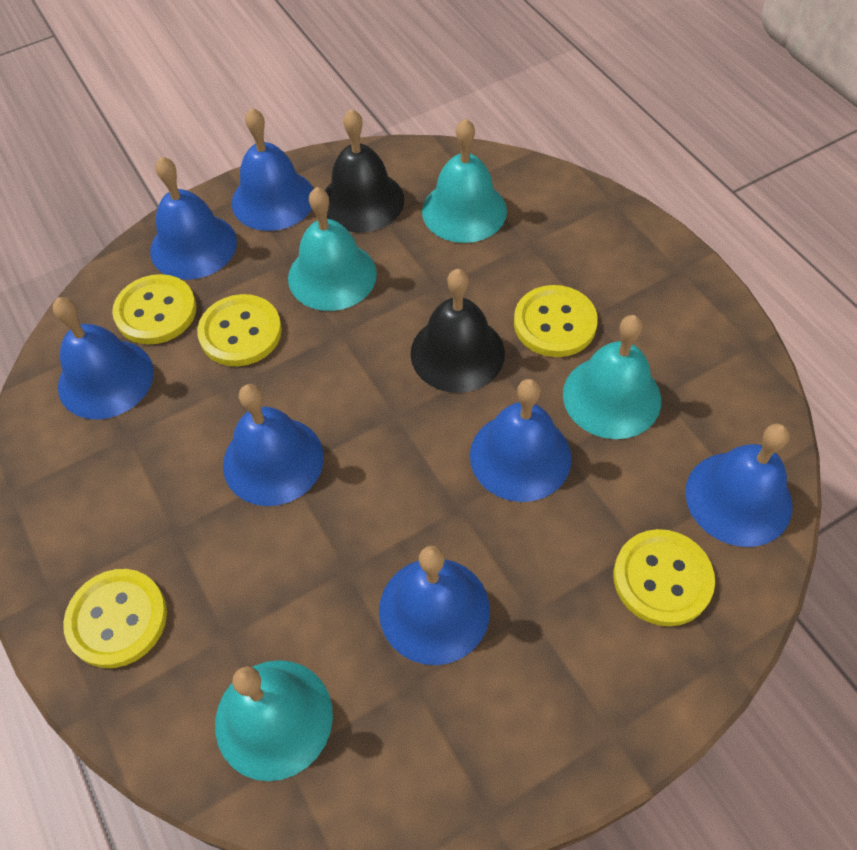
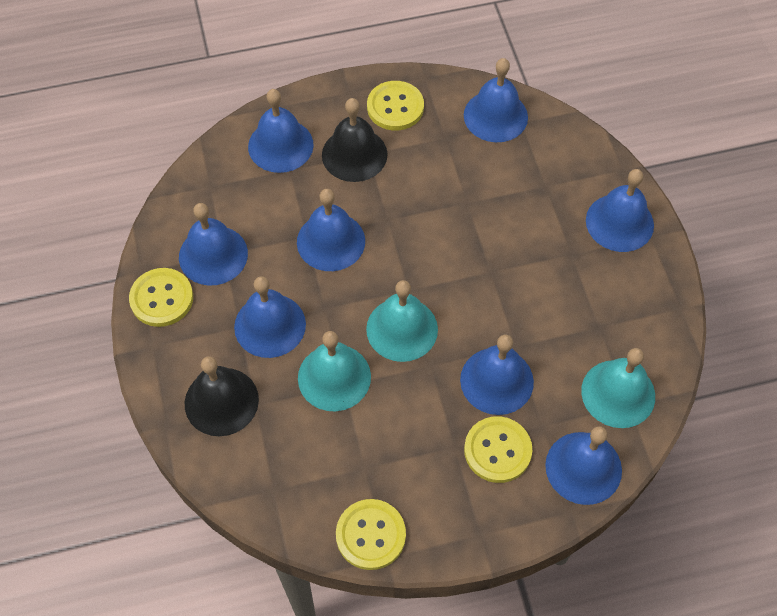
blue bell: [53,297,154,420] [150,156,237,280] [223,384,324,506] [232,108,313,231] [379,546,490,665] [470,379,572,502] [685,423,792,547] = 7 -> [179,203,248,286] [234,276,306,358] [248,89,314,173] [297,189,365,271] [460,335,534,415] [464,58,528,142] [545,426,622,505] [586,169,654,252] = 8
turquoise bell: [215,660,333,781] [288,187,377,311] [422,119,507,243] [563,315,661,439] = 4 -> [298,331,371,411] [366,280,438,362] [581,348,655,428] = 3
yellow button: [63,569,167,668] [112,274,197,345] [197,294,282,366] [514,285,598,357] [614,529,715,626] = 5 -> [129,268,193,327] [336,499,406,570] [367,81,424,130] [464,416,532,483] = 4

